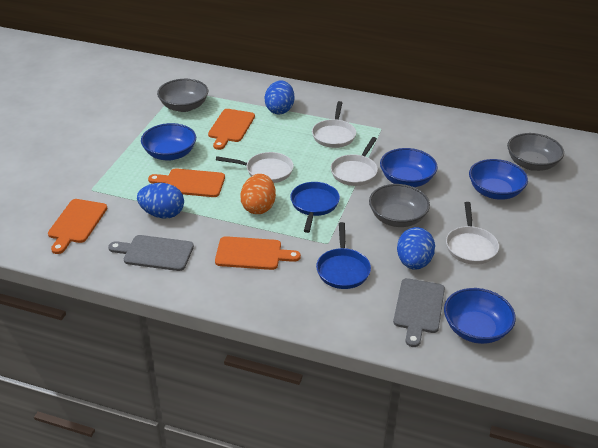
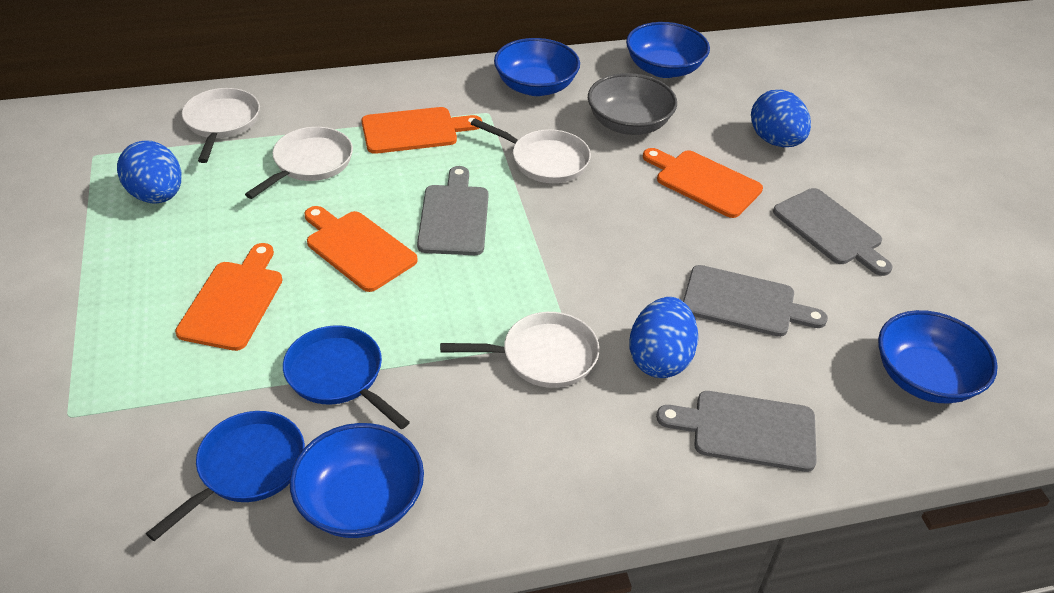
grey bowl: [157,79,208,112] [369,184,430,227] [507,133,564,171] = 3 -> [588,73,677,135] = 1
grey cutting board: [108,235,194,271] [393,278,445,347] = 2 -> [417,166,489,255] [656,391,817,472] [683,265,828,337] [773,188,893,276] = 4
orange egg: [240,174,276,214] = 1 -> none = 0

